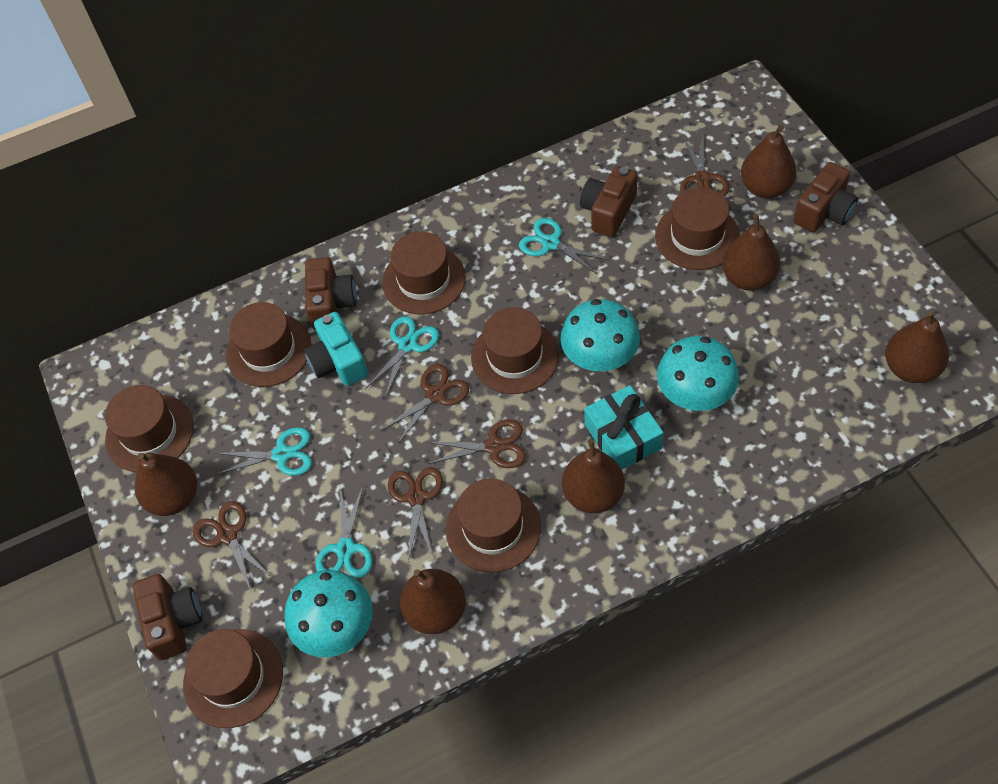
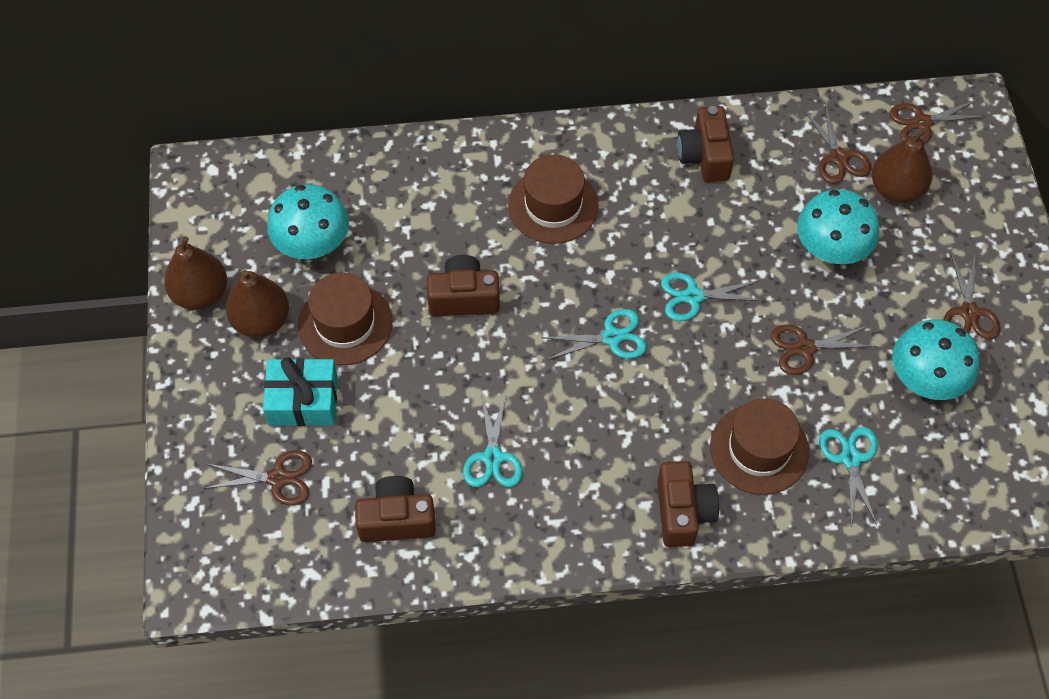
brown hat: [105,385,194,472] [183,629,283,728] [226,302,311,387] [382,232,466,314] [446,479,541,573] [471,307,559,394] [655,187,740,270] = 7 -> [298,273,392,365] [508,155,599,244] [710,398,809,495] = 3
brown pear: [135,453,197,516] [400,569,466,634] [562,439,625,513] [722,214,780,291] [741,125,797,198] [885,311,949,383] = 6 -> [164,236,227,310] [226,270,289,338] [872,128,932,203] = 3
turquoise camera: [304,312,368,386] = 1 -> none = 0

